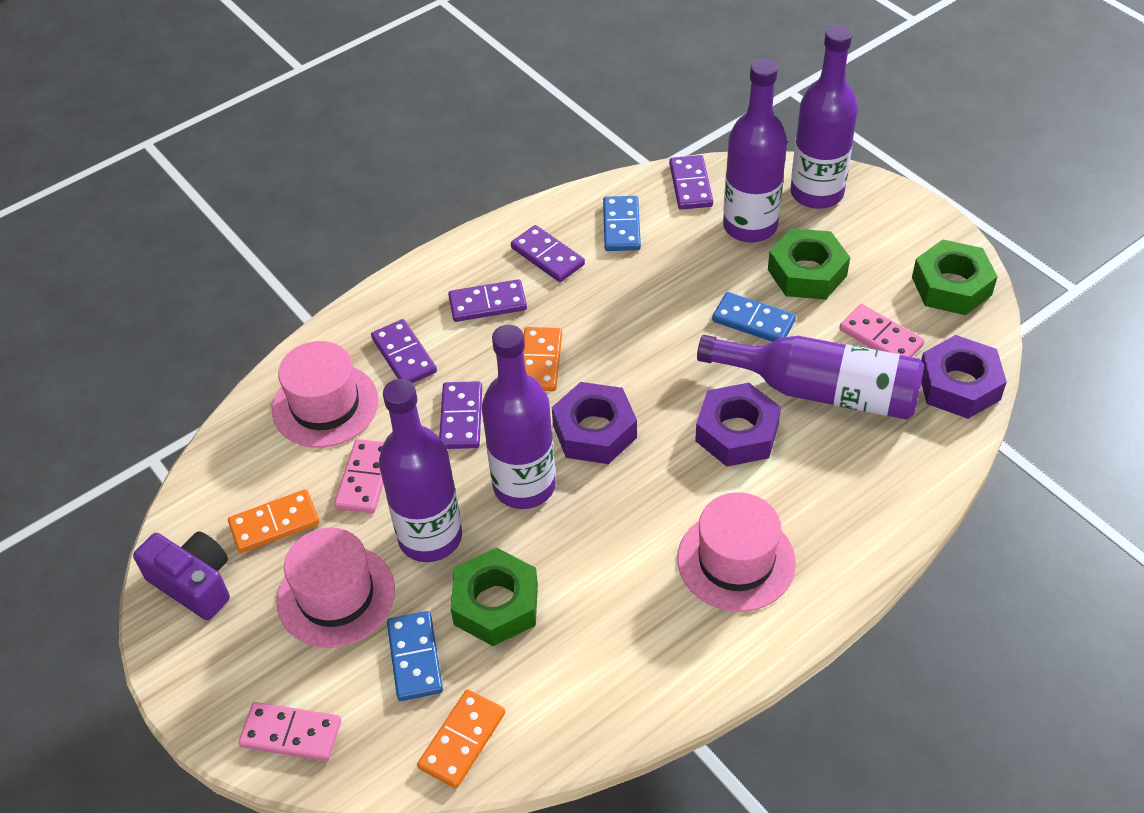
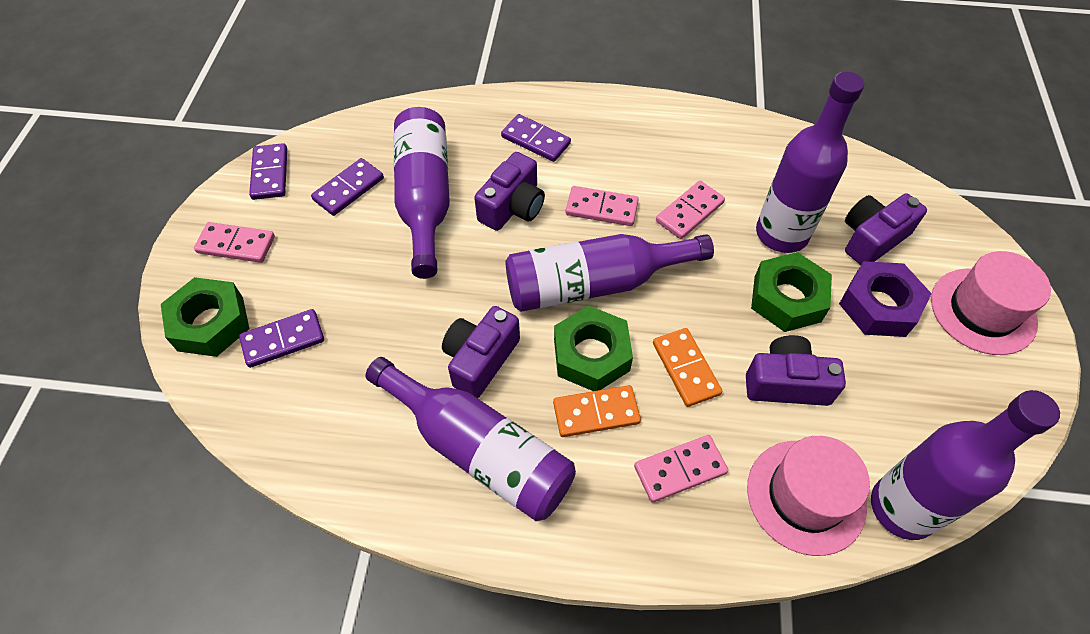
blue domino: [387,611,443,701] [603,196,641,251] [712,292,796,342] = 3 -> none = 0
orange domino: [228,489,320,553] [417,689,505,788] [523,327,562,391] = 3 -> [553,385,641,437] [653,328,722,407] = 2
pink domino: [239,702,341,761] [334,439,384,513] [839,304,924,357] = 3 -> [194,222,275,263] [566,186,639,226] [634,435,728,502] [656,181,725,239] = 4
pink hat: [272,341,379,448] [277,527,395,648] [678,492,796,612] = 3 -> [747,436,870,556] [931,251,1051,355] = 2
purple camera: [133,531,230,620] = 1 -> [442,306,520,398] [474,152,545,231] [746,335,846,406] [845,193,927,265] = 4
purple domino: [371,319,437,383] [439,381,482,449] [448,279,527,322] [511,225,585,282] [669,155,713,210] = 5 -> [239,309,324,368] [249,143,287,200] [311,158,384,216] [501,114,571,162] = 4
purple nut: [552,382,637,464] [695,383,781,467] [921,335,1007,419] = 3 -> [839,261,932,337] = 1

